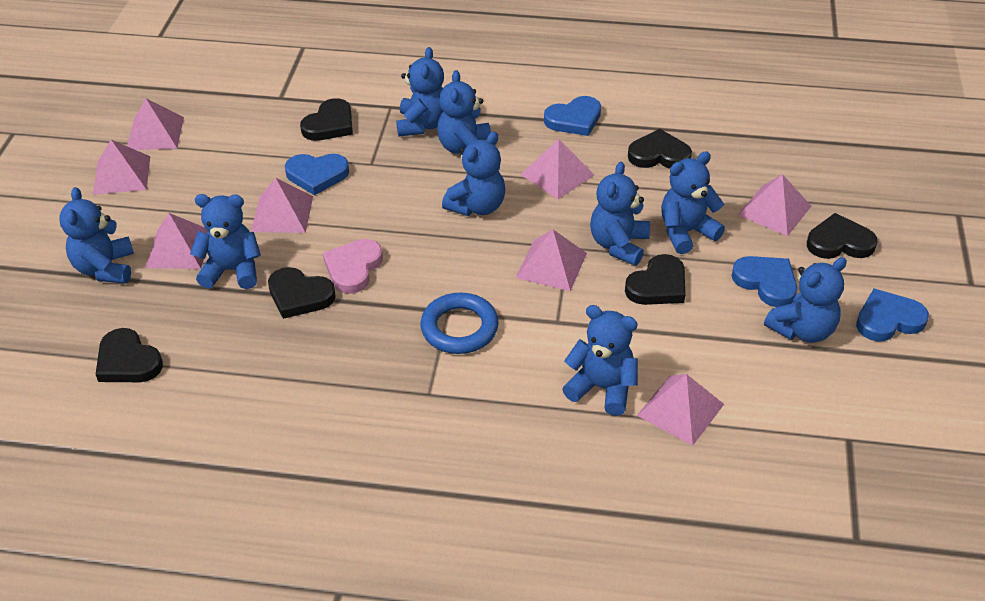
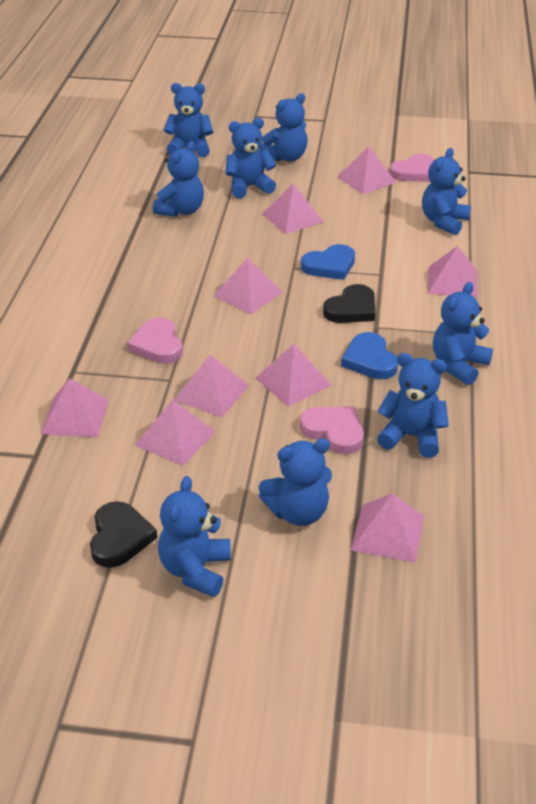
black heart: [95,328,163,382] [268,267,336,319] [300,98,353,141] [625,254,685,305] [628,129,692,168] [807,213,877,259] = 6 -> [90,501,157,568] [323,284,375,323] = 2
blue heart: [285,154,349,195] [544,96,601,136] [732,256,797,307] [856,288,929,342] = 4 -> [301,244,355,280] [341,332,398,379] = 2
blue ring: [421,293,499,354] = 1 -> none = 0
pink heart: [323,239,383,294] = 1 -> [127,317,183,363] [300,406,364,454] [389,153,435,182] = 3
pink pyramid: [93,140,150,195] [127,98,184,150] [145,213,208,269] [251,178,313,233] [516,229,587,291] [520,139,594,199] [637,374,724,446] [738,174,811,236] = 8 -> [41,378,109,437] [135,399,216,466] [174,355,249,417] [214,258,283,314] [255,344,332,406] [263,183,323,234] [337,146,397,194] [351,494,424,562] [428,246,478,298] = 9

